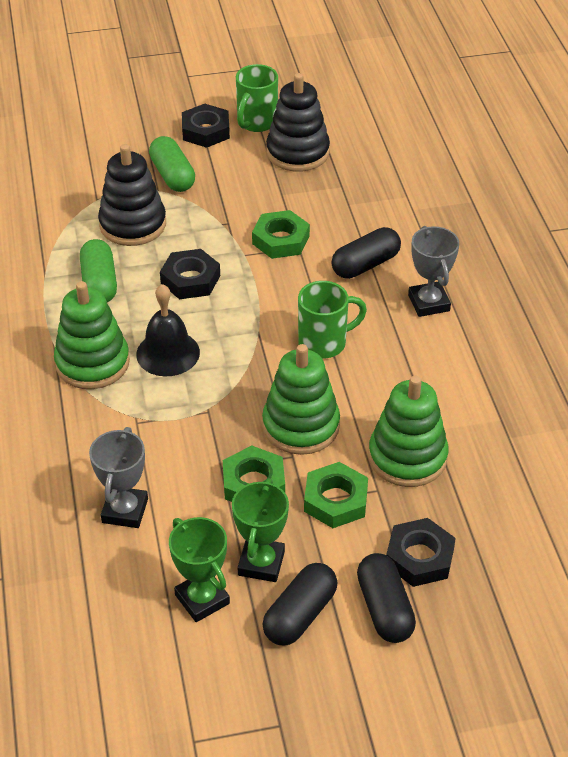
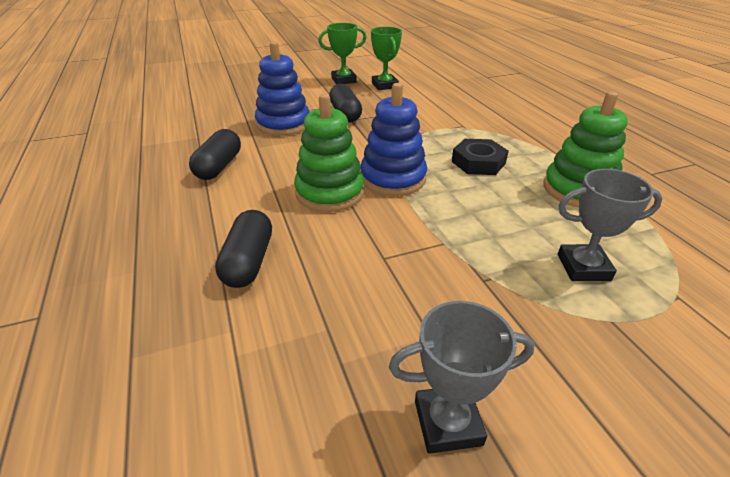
black bell: [136,284,200,377] = 1 -> none = 0
black nut: [160,249,220,299] [182,104,230,148] [386,518,456,587] = 3 -> [452,139,509,175] = 1
black stacking toy: [98,144,166,246] [266,73,330,172] = 2 -> none = 0
blue stacking toy: none = 0 -> [255,41,309,136] [361,83,427,196] = 2
green capsule: [80,239,117,302] [149,136,195,192] = 2 -> none = 0
green mug: [236,64,278,132] [298,281,367,359] = 2 -> none = 0
green nut: [223,445,285,502] [252,210,310,259] [304,462,368,528] = 3 -> none = 0
green stacking toy: [54,281,130,389] [262,344,340,455] [368,376,449,487] = 3 -> [294,94,364,212] [543,92,628,207] = 2

